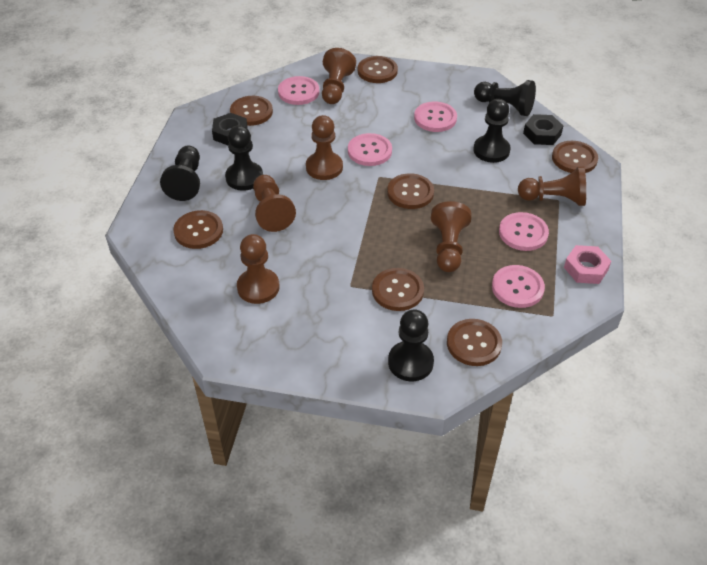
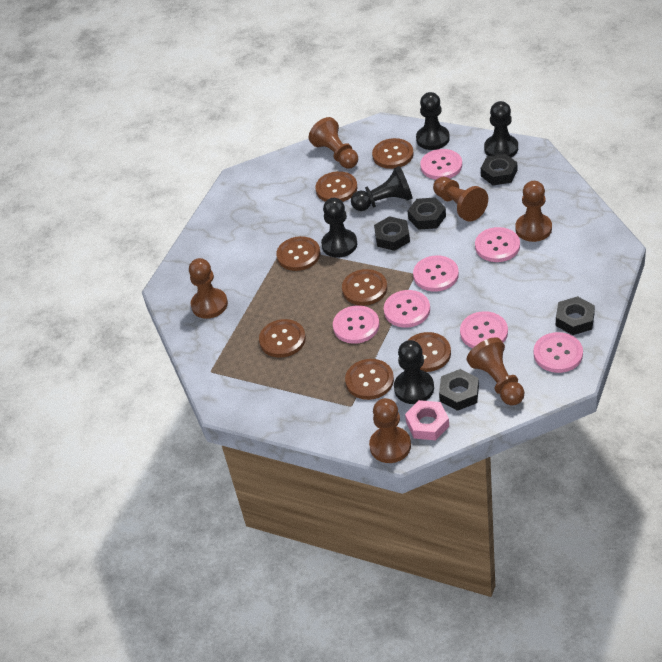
black nut: [212,113,248,145] [523,114,563,145] = 2 -> [374,216,410,251] [408,197,446,230] [439,369,479,411] [481,154,517,185] [556,296,595,335] = 5
pink button: [278,76,319,105] [348,133,392,166] [414,102,457,132] [492,265,545,308] [499,212,549,251] = 5 -> [333,305,379,344] [384,290,430,328] [413,256,459,292] [420,149,462,180] [460,311,508,348] [475,227,520,262] [533,332,583,373] = 7

